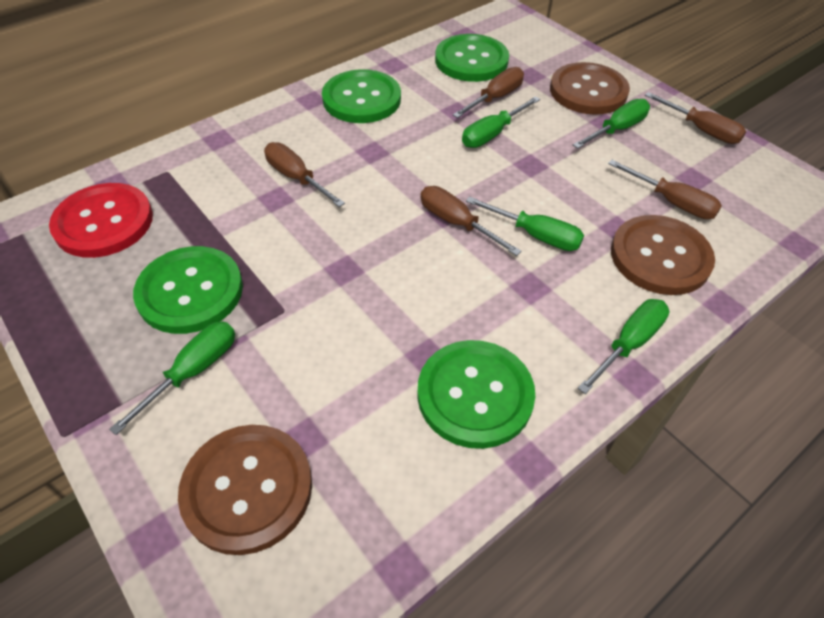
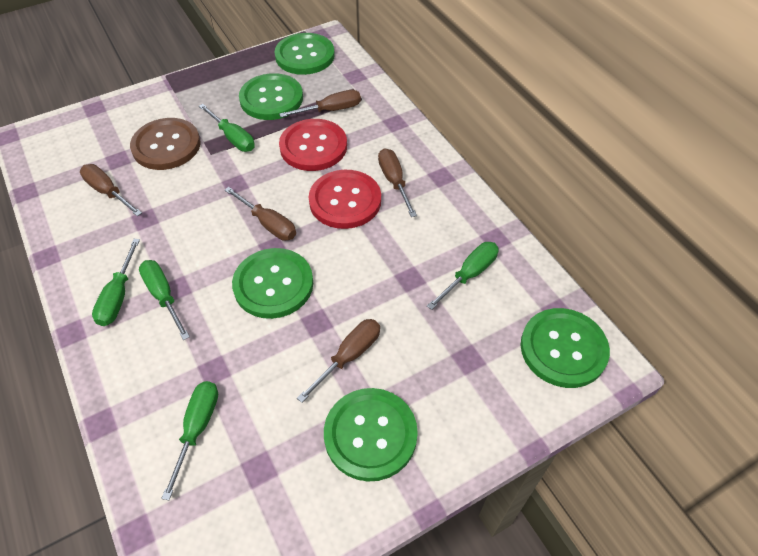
brown button: [178,425,312,555] [550,62,630,115] [611,215,715,295] = 3 -> [130,118,201,170] = 1
green button: [133,246,243,334] [322,69,401,123] [417,340,535,449] [435,34,509,82] = 4 -> [232,248,313,319] [239,73,303,120] [275,33,335,75] [324,388,418,482] [521,308,610,388] = 5
red button: [49,183,153,258] = 1 -> [279,119,347,171] [309,170,381,229] = 2

